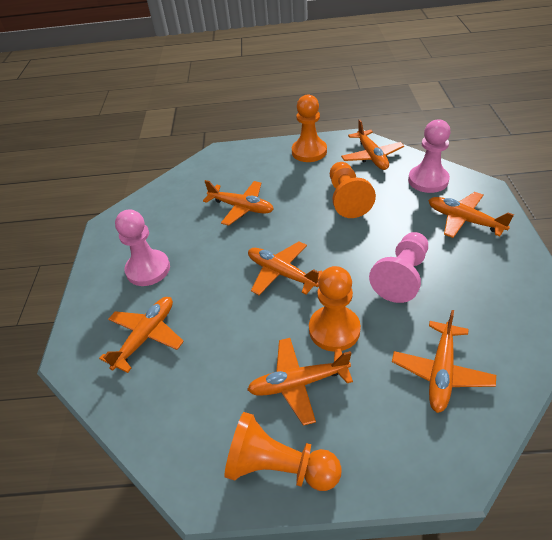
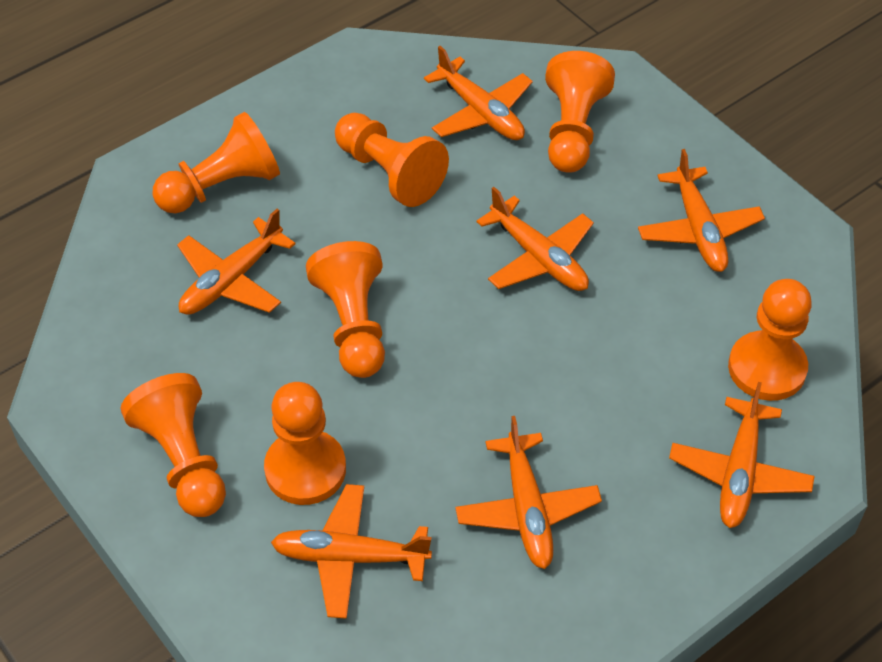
orange pawn: [224,412,342,491] [292,94,327,162] [309,266,361,352] [330,162,376,218] = 4 -> [120,373,226,517] [153,112,280,214] [264,382,346,505] [306,241,385,378] [335,113,449,207] [545,51,615,173] [728,279,812,401] = 7
pink pawn: [115,209,170,286] [369,232,428,303] [408,119,450,193] = 3 -> none = 0

